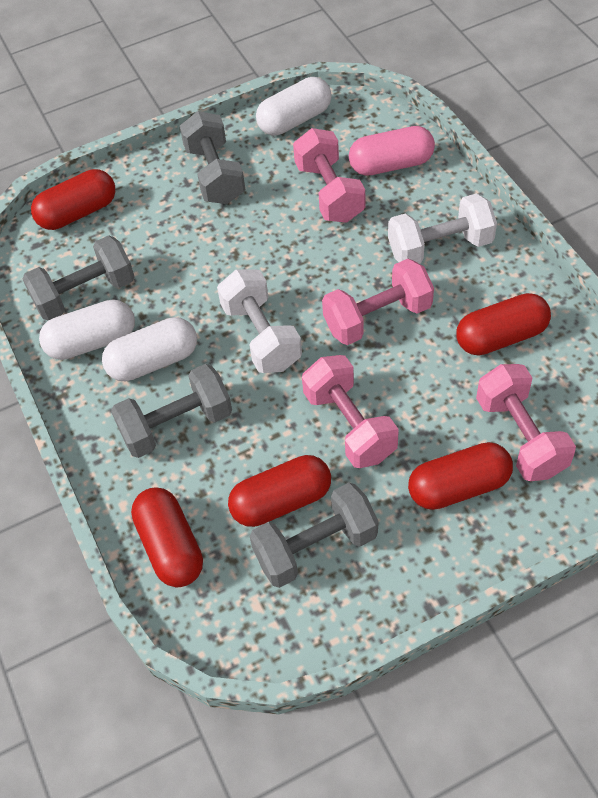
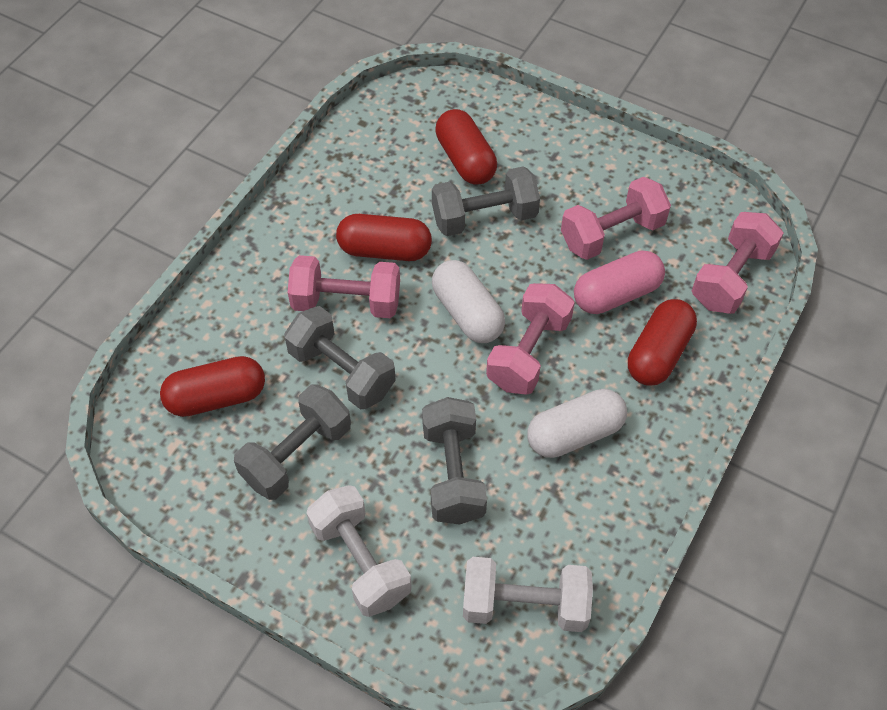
red capsule: [31,169,115,230] [131,487,203,587] [228,455,331,527] [408,442,513,510] [456,293,551,355] = 5 -> [160,356,265,417] [336,214,432,261] [435,109,497,184] [628,299,697,386] = 4
white capsule: [39,299,135,360] [102,317,197,382] [256,77,332,136] = 3 -> [432,260,505,343] [527,389,627,458] = 2

